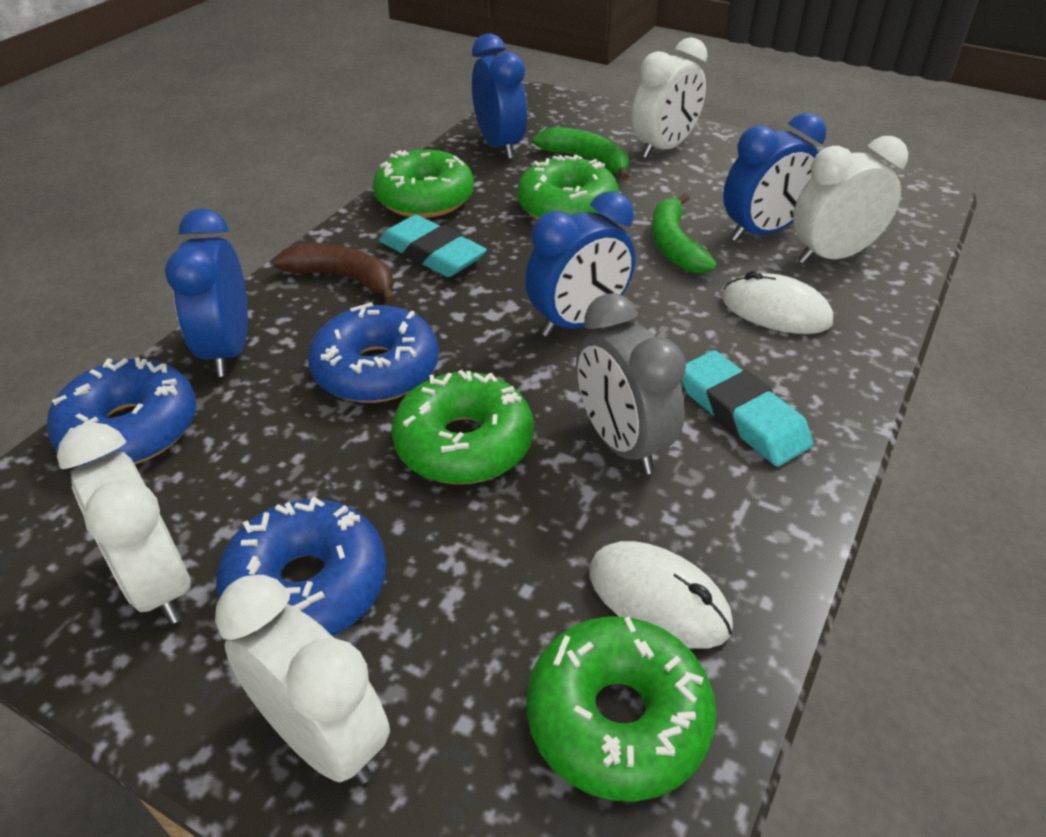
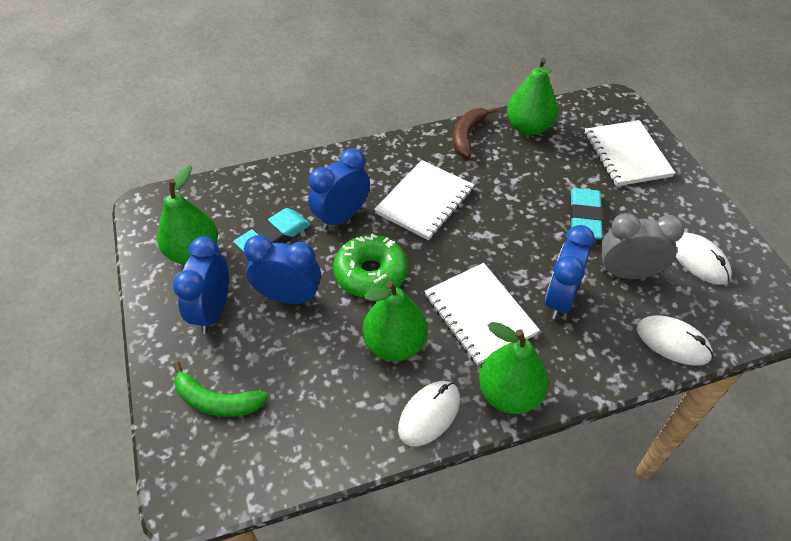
blue donut: [47,357,196,466] [216,497,386,636] [308,302,439,403] = 3 -> none = 0
green banana: [533,127,629,180] [651,193,717,274] = 2 -> [173,362,268,417] = 1
green donut: [373,150,474,218] [391,370,534,484] [517,155,619,219] [526,616,717,802] = 4 -> [333,234,408,298] = 1
green pear: none = 0 -> [157,164,218,265] [362,281,428,361] [479,322,549,414] [507,58,558,135] = 4
white clock: [57,422,190,624] [215,575,390,784] [632,37,708,159] [793,136,908,264] = 4 -> none = 0
white mouse: [589,541,733,649] [722,271,833,334] = 2 -> [398,381,460,446] [637,315,713,365] [675,233,732,285] = 3
white notebook: none = 0 -> [374,160,474,240] [424,263,540,366] [585,120,675,186] = 3

